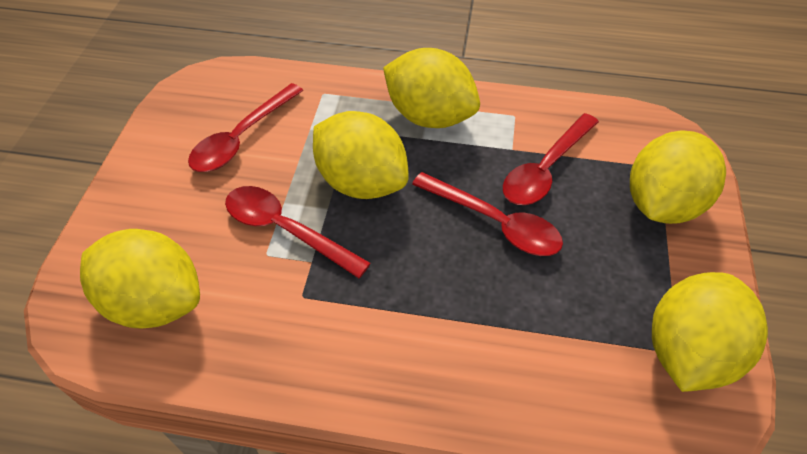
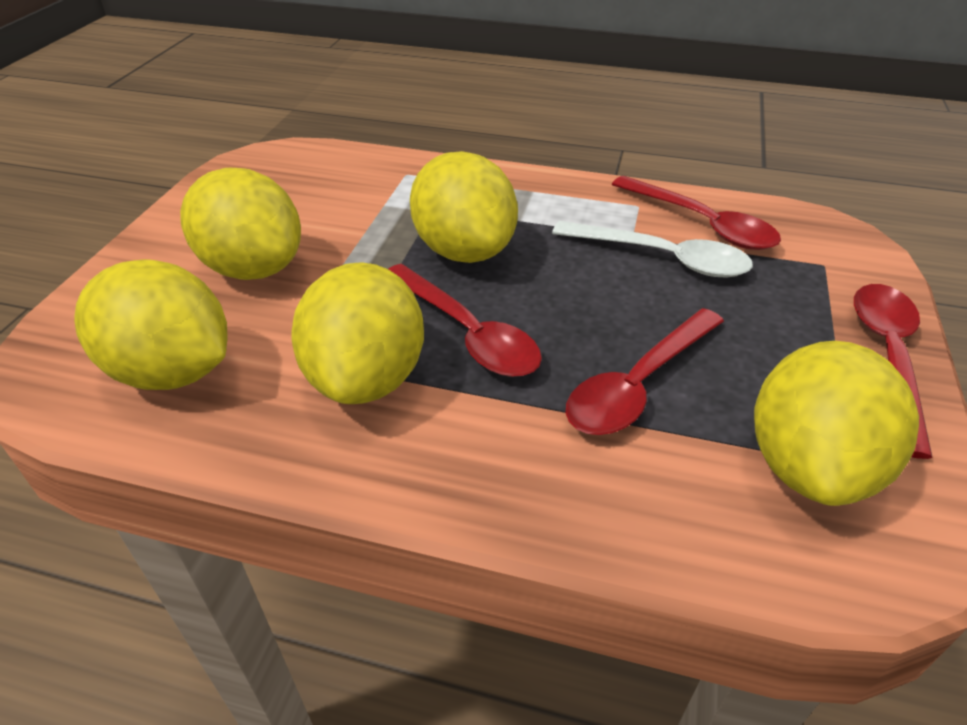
white spoon: none = 0 -> [552,221,753,277] = 1

